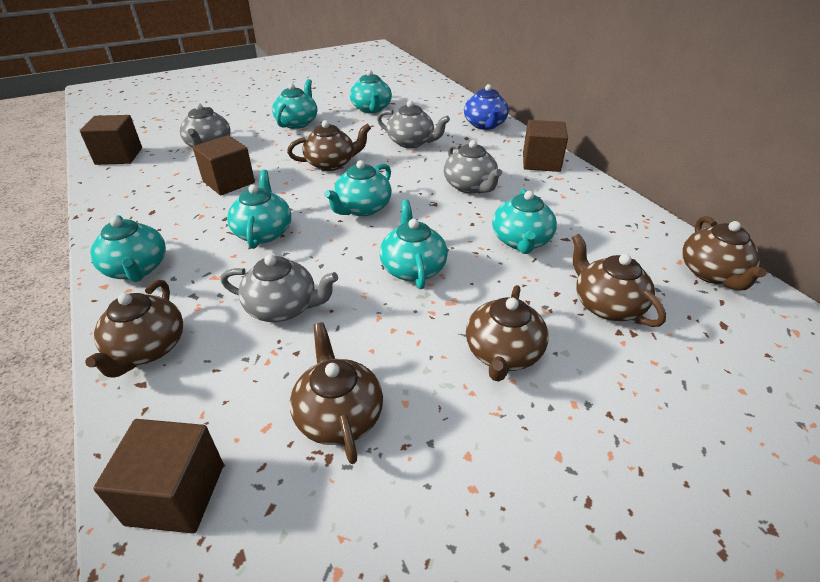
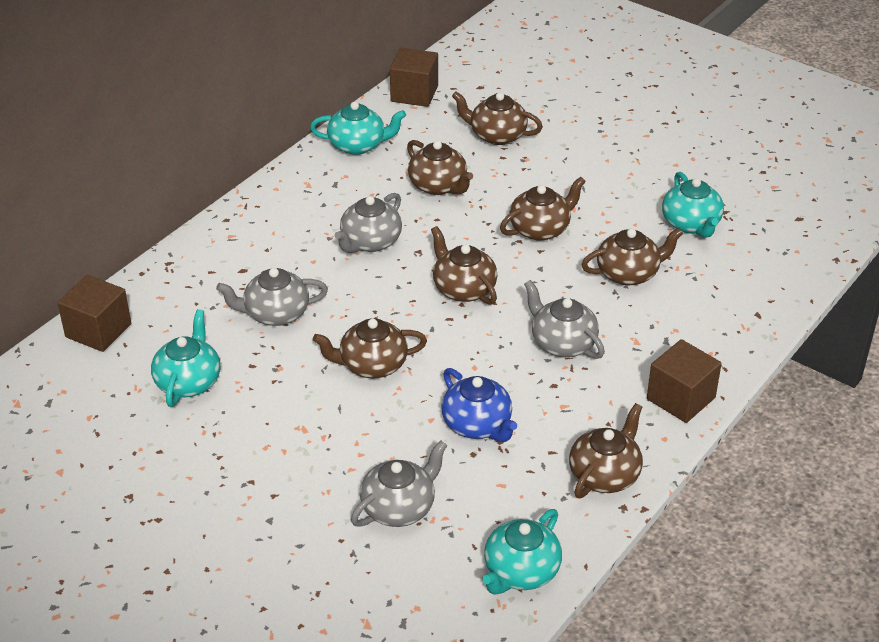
brown cube: [80,115,142,165] [93,419,224,534] [193,135,255,195] [523,120,568,172] = 4 -> [58,275,131,352] [390,48,438,107] [647,339,722,423] = 3
brown teapot: [85,280,183,378] [287,120,371,171] [290,322,383,464] [466,285,549,382] [572,234,666,327] [682,216,766,290] = 6 -> [313,318,427,378] [407,140,473,195] [431,226,497,305] [452,91,543,145] [500,177,586,241] [569,403,643,498] [581,228,683,285] = 7
turquoise teapot: [90,215,166,282] [227,170,291,249] [272,79,317,129] [324,160,392,216] [350,70,392,113] [380,200,448,289] [492,189,557,254] = 7 -> [151,309,220,407] [310,102,406,155] [482,509,562,595] [662,172,724,238] = 4

